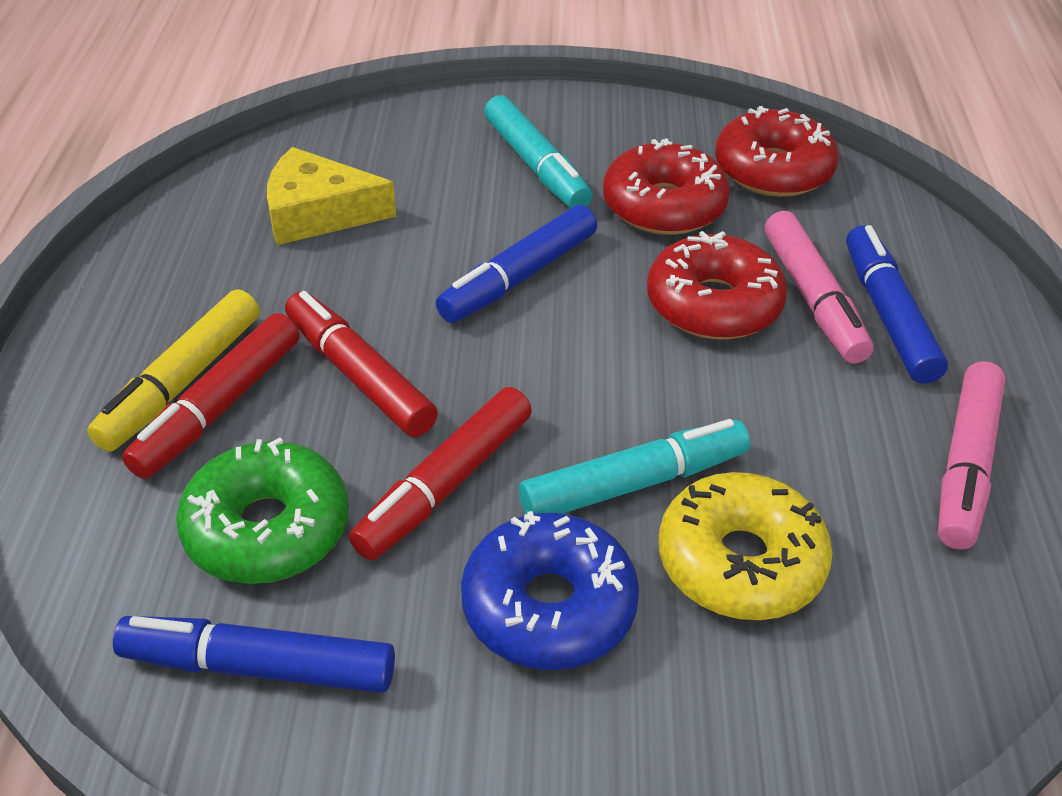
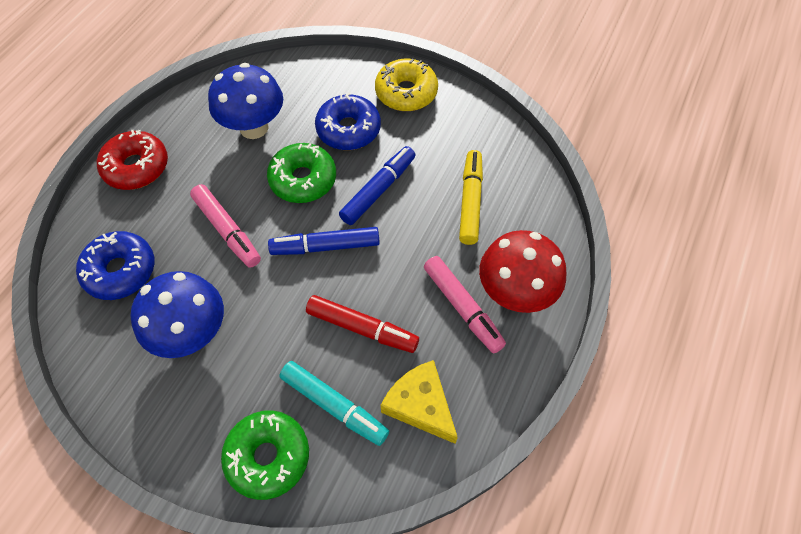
blue donut: [461,511,639,670] = 1 -> [76,231,155,300] [315,93,381,150] = 2
blue marker: [113,616,395,693] [436,205,597,323] [846,225,948,384] = 3 -> [268,227,380,255] [339,146,415,225] = 2
blue mushroom: none = 0 -> [131,271,224,358] [208,63,283,139] = 2
green donut: [176,438,348,584] = 1 -> [221,410,309,500] [267,143,336,203] = 2
red donut: [603,138,730,235] [647,231,787,339] [715,106,839,197] = 3 -> [97,130,168,190] = 1
red marker: [122,313,300,479] [285,291,438,437] [349,387,532,560] = 3 -> [306,295,419,353] = 1
red mushroom: none = 0 -> [479,230,566,313] = 1
turquoise marker: [484,95,593,208] [519,419,750,514] = 2 -> [279,361,389,446] = 1

